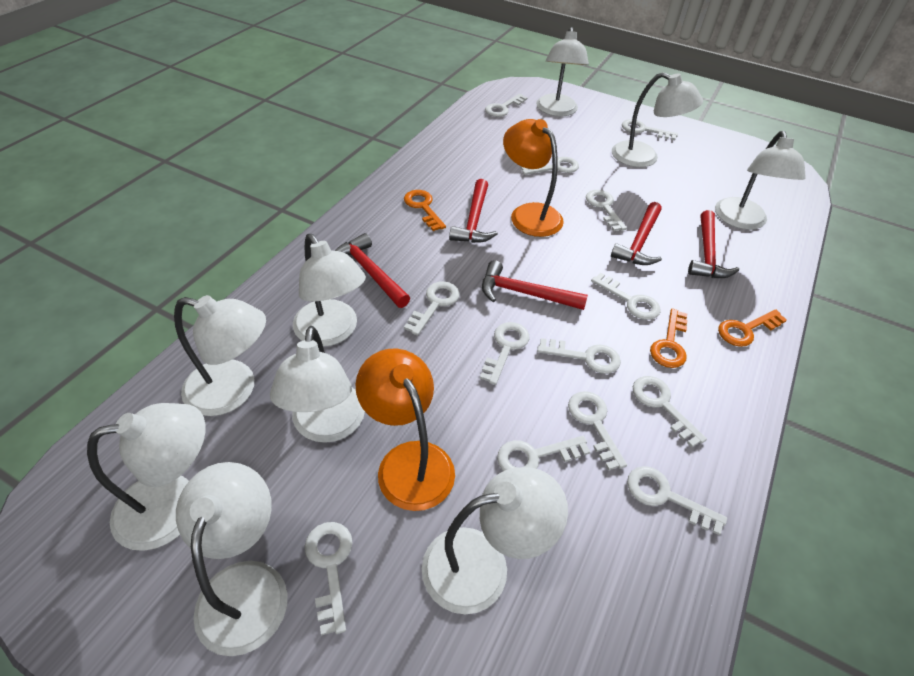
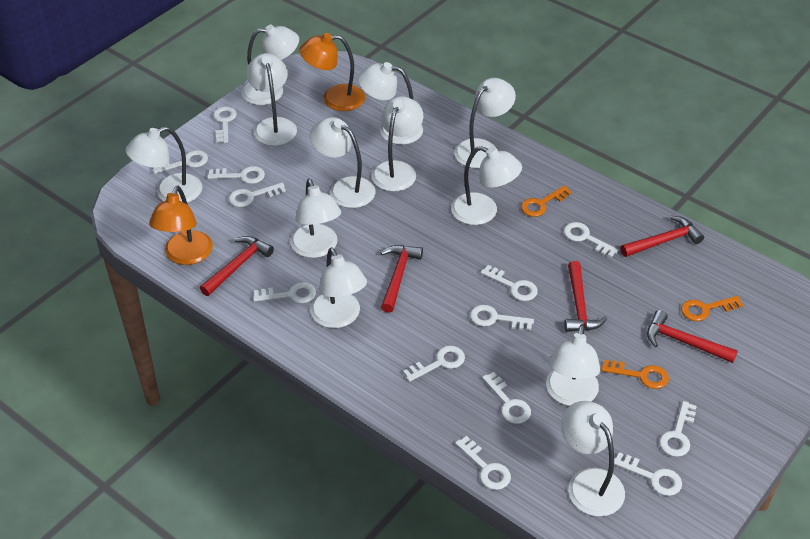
white lamp: [87,403,206,551] [174,295,266,416] [176,462,287,656] [270,326,365,443] [293,234,366,347] [422,467,568,614] [536,27,589,116] [612,72,703,167] [715,131,806,230] = 9 -> [126,126,202,203] [242,25,299,105] [246,53,297,146] [290,179,341,258] [310,117,375,208] [310,247,367,328] [358,62,423,145] [372,96,423,191] [451,146,522,225] [454,78,516,168] [546,324,600,406] [561,401,625,517] = 12

